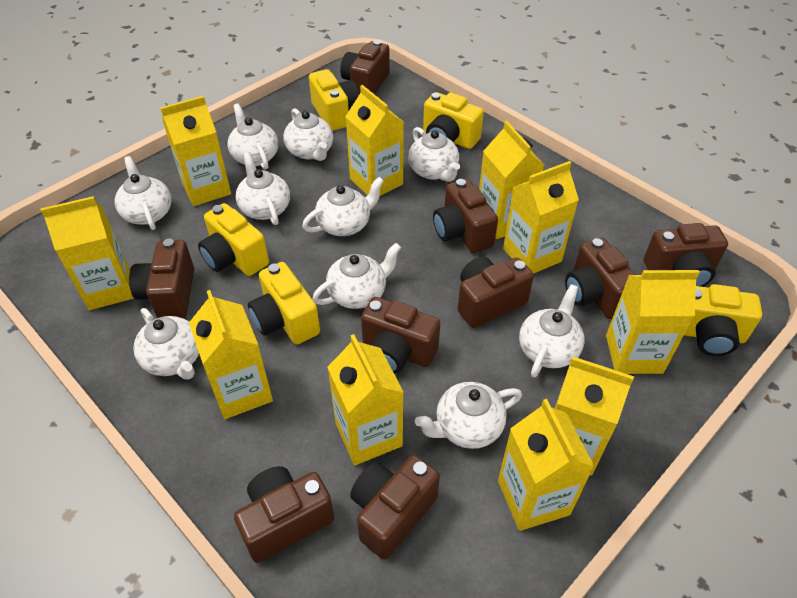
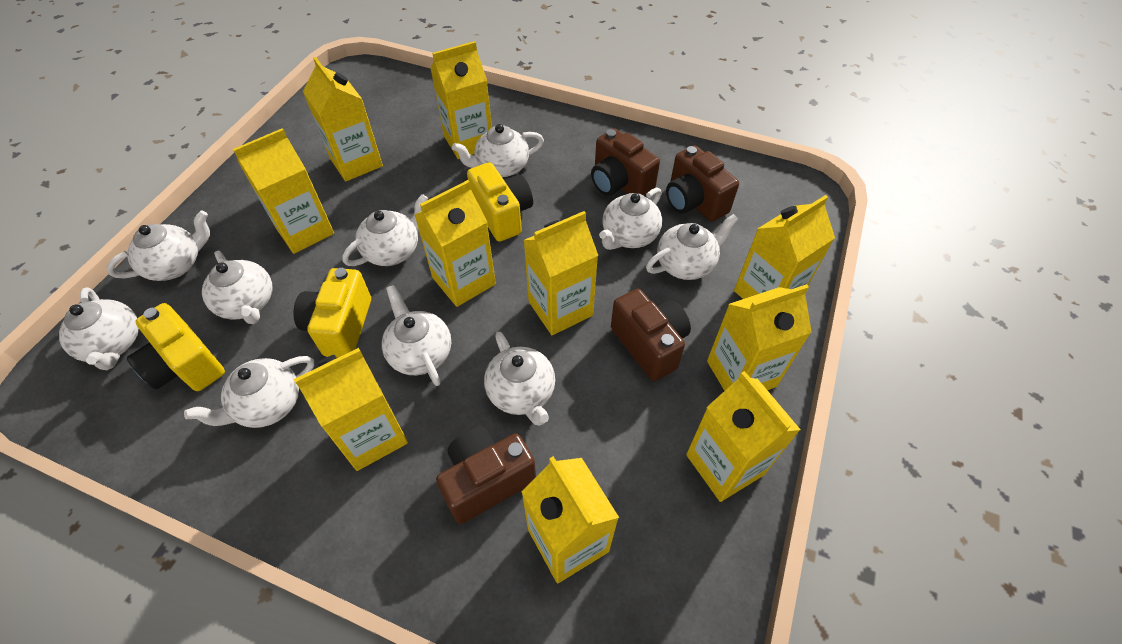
brown camera: [129,238,194,319] [234,466,334,563] [340,40,390,94] [350,455,440,560] [361,297,440,374] [433,179,498,253] [458,257,534,328] [565,238,635,319] [644,223,728,287] = 9 -> [436,428,536,524] [591,128,660,197] [611,289,691,381] [666,145,739,222] = 4
yellow camera: [198,203,269,276] [248,262,320,345] [309,69,359,131] [423,92,484,149] [684,284,762,356] = 5 -> [127,303,225,391] [293,268,371,358] [467,162,533,242] = 3

